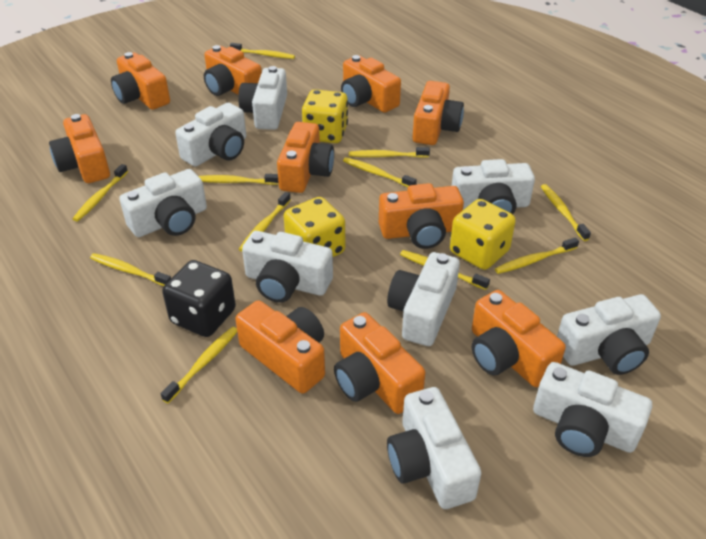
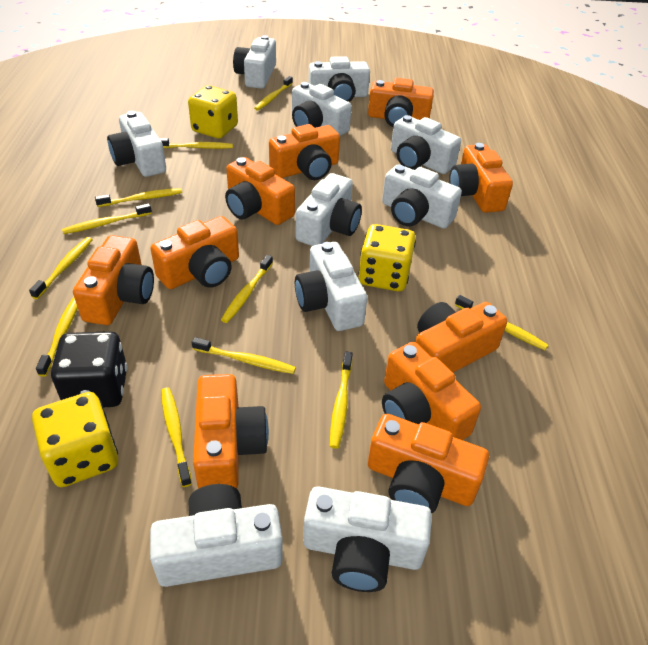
white camera: [119,169,207,237] [175,103,246,167] [238,66,287,130] [242,231,333,303] [387,252,460,346] [387,387,481,509] [452,159,535,214] [533,362,652,457] [557,294,661,375] = 9 -> [107,111,166,177] [150,484,283,587] [233,35,276,89] [292,82,352,136] [295,242,367,331] [296,173,362,246] [303,486,432,592] [308,56,370,102] [382,164,462,229] [391,115,461,174] = 10

